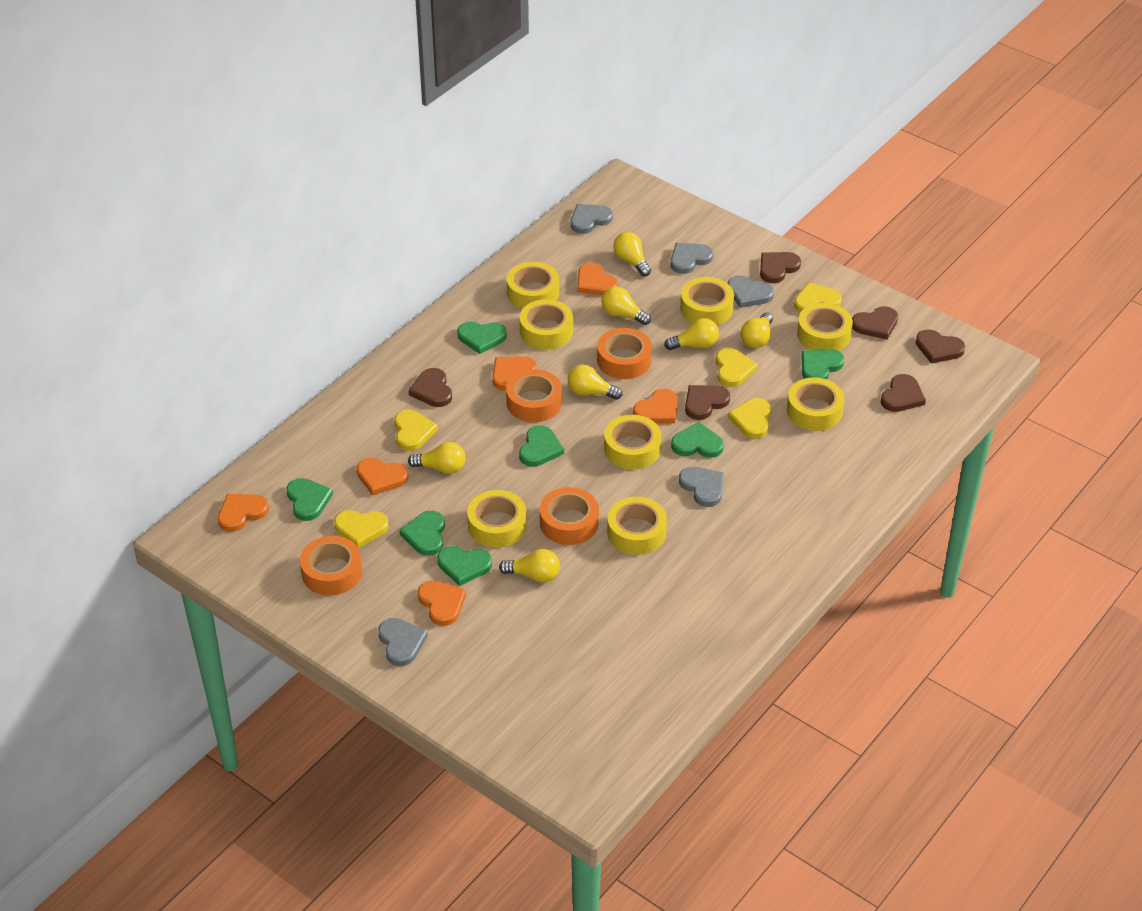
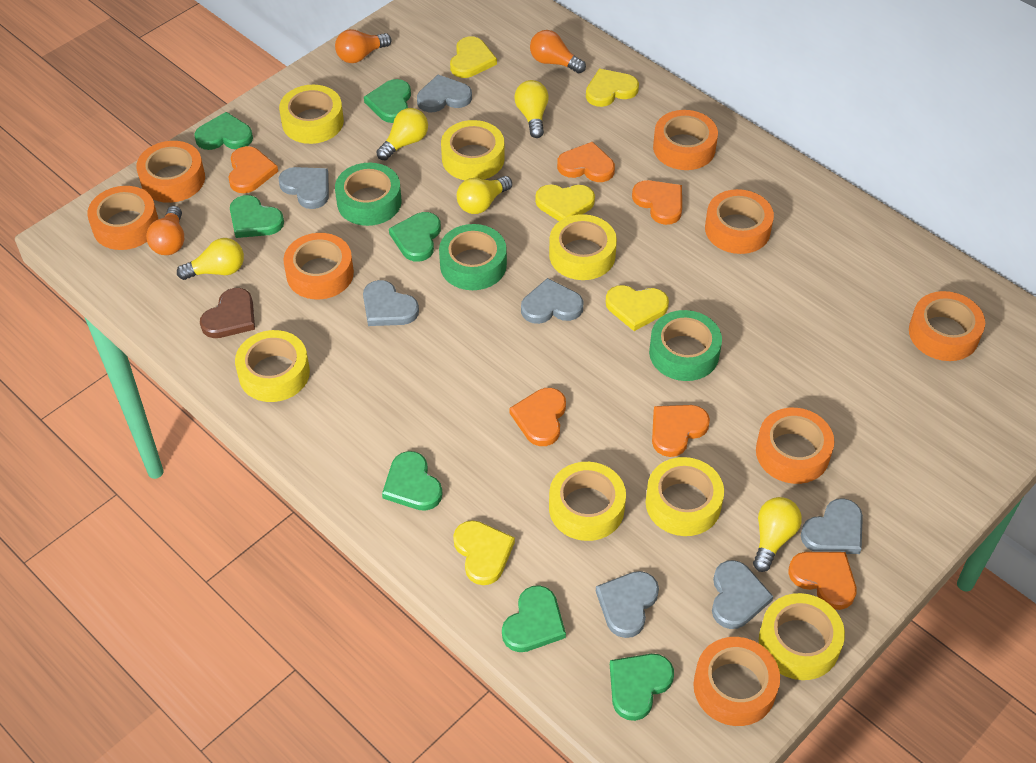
brown heart: [408,368,452,407] [685,385,730,420] [760,252,801,283] [852,306,898,340] [881,374,926,412] [916,329,965,364] = 6 -> [200,288,255,338] = 1
green tape: none = 0 -> [335,163,402,226] [439,224,507,290] [649,310,722,381] = 3
grey heart: [378,618,428,666] [571,204,613,234] [671,243,713,274] [679,467,724,507] [728,275,774,308] = 5 -> [278,167,329,209] [363,280,419,326] [417,75,472,112] [521,278,584,324] [596,571,659,638] [712,560,773,629] [801,498,863,554] = 7
orange light bulb: none = 0 -> [146,206,184,255] [335,29,392,63] [530,30,586,73] = 3
orange tape: [300,536,362,596] [506,369,562,422] [540,487,599,545] [597,328,652,379] = 4 -> [87,186,158,250] [136,141,205,203] [283,233,354,299] [653,110,718,170] [693,637,780,726] [705,189,774,254] [756,408,834,484] [909,291,985,361] = 8
yellow light bulb: [408,442,466,474] [499,549,560,583] [568,364,622,400] [601,286,651,325] [613,232,651,276] [664,318,719,350] [741,312,773,348] = 7 -> [177,238,244,280] [376,108,428,161] [457,176,512,214] [514,80,549,138] [753,497,802,572] = 5
yellow tape: [467,490,527,548] [507,262,559,309] [519,299,573,350] [604,415,661,469] [607,497,667,555] [680,277,734,325] [787,377,844,431] [797,303,853,351] = 8 -> [235,330,310,402] [279,85,344,144] [441,120,505,180] [549,214,617,280] [549,462,626,541] [646,457,724,536] [759,593,845,680] = 7

